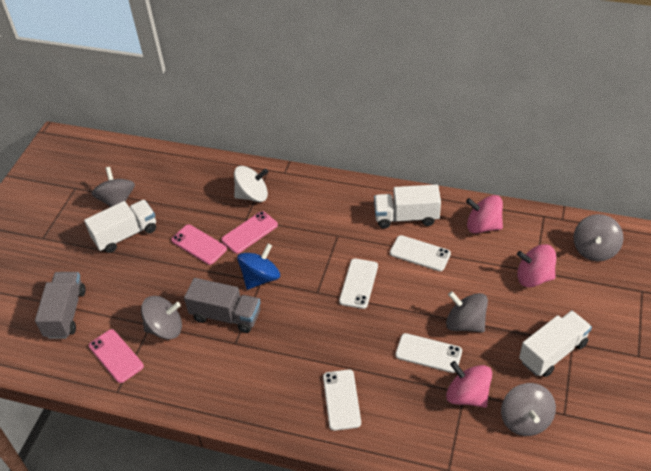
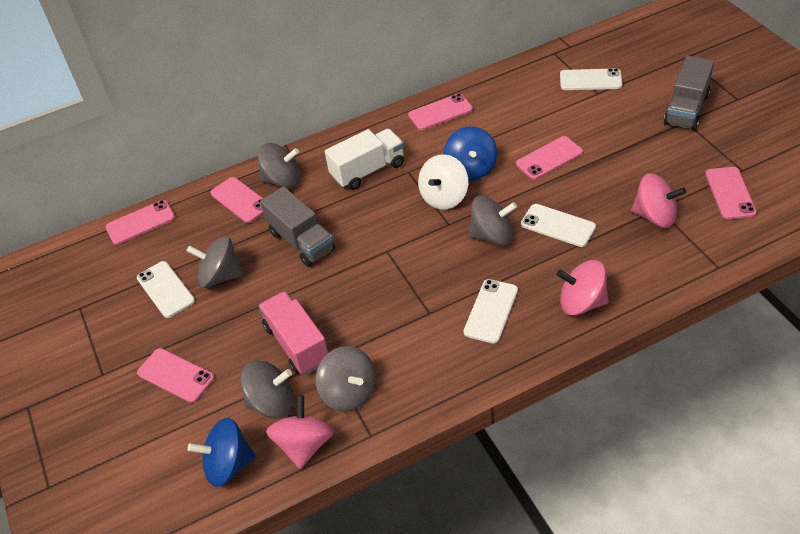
blue spinning top: [237,243,280,290] = 1 -> [187,418,256,487] [444,127,497,180] = 2
pink phone: [89,329,144,383] [171,224,227,265] [221,211,278,254] = 3 -> [105,200,175,245] [137,348,215,403] [210,177,264,223] [408,93,473,130] [516,136,583,180] [705,167,757,219] = 6
pink truck: none = 0 -> [259,291,328,375] = 1
white truck: [84,200,156,253] [374,185,441,229] [519,310,592,377] = 3 -> [325,129,404,190] = 1

